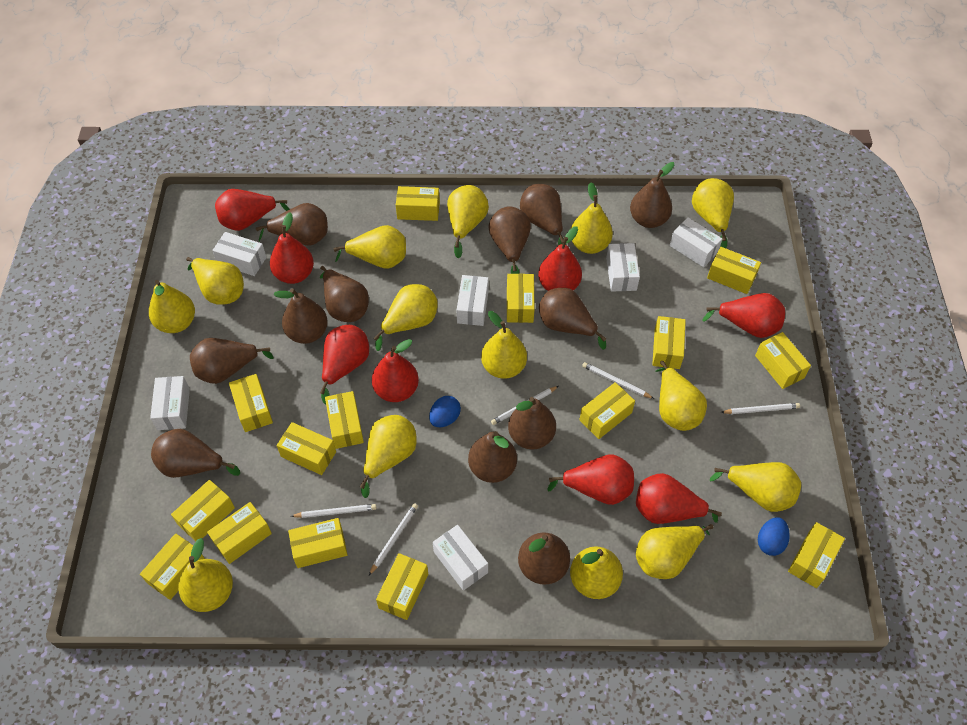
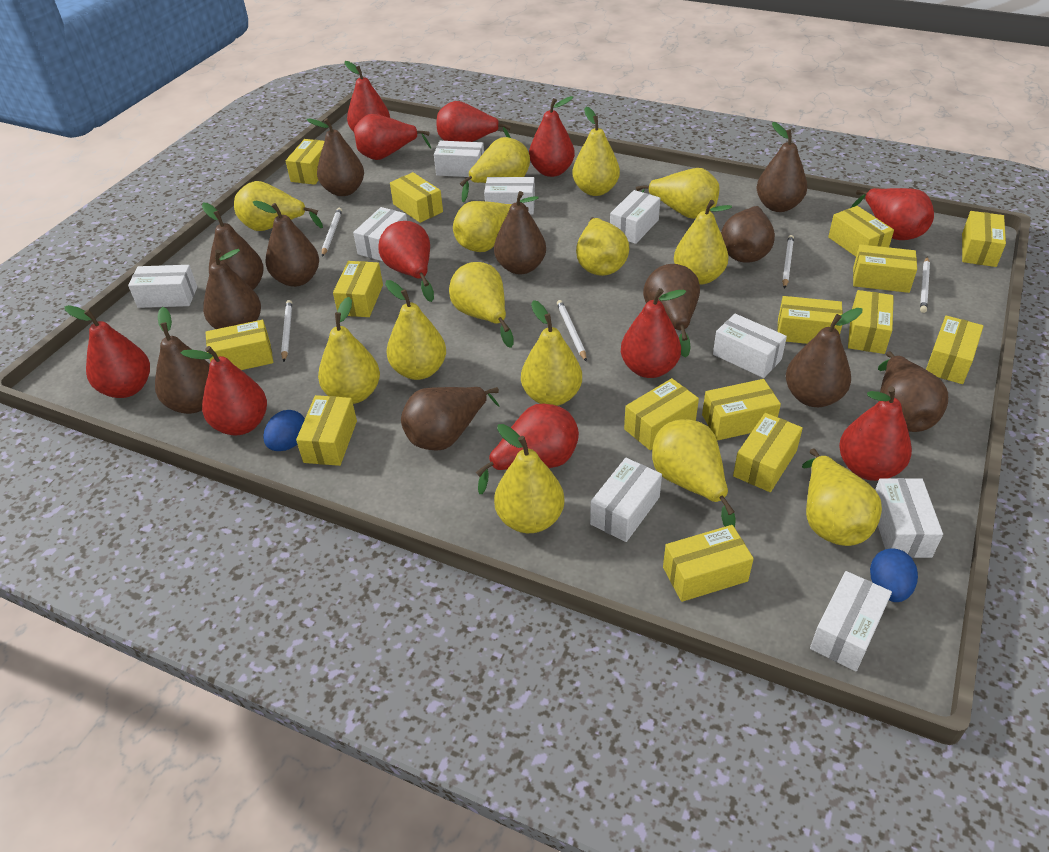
red pear: [215,189,290,231] [270,212,314,284] [320,325,369,405] [372,339,419,402] [538,226,582,291] [547,454,634,505] [636,473,722,524] [702,293,785,338] = 8 -> [64,305,150,398] [181,346,267,435] [344,61,390,132] [354,114,431,160] [378,221,434,302] [437,101,511,142] [475,403,579,494] [529,96,575,177] [621,288,686,378] [839,386,912,481] [851,188,934,240] = 11
white box: [150,376,190,430] [212,232,267,276] [433,525,488,591] [457,275,489,326] [606,243,640,292] [670,217,722,267] = 6 -> [128,265,197,308] [353,207,407,261] [434,141,484,177] [484,177,535,214] [590,458,662,542] [610,190,660,244] [713,314,787,378] [810,571,892,671] [875,478,943,558] = 9

